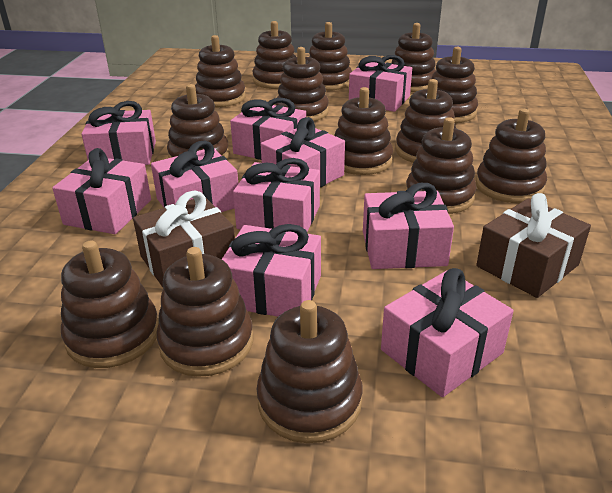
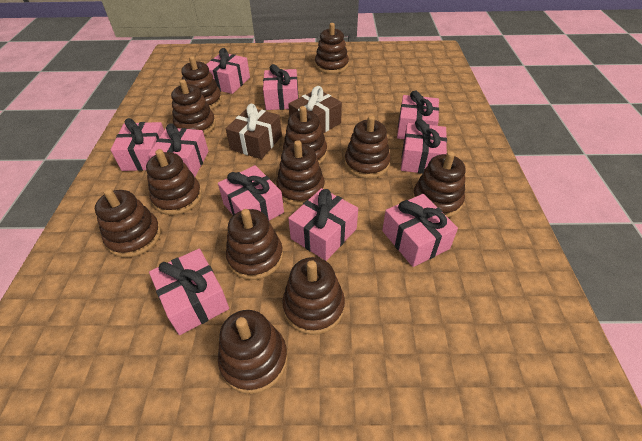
brown stacking toy: [61,241,159,368] [157,247,253,377] [167,84,229,159] [195,35,246,107] [252,21,296,89] [257,300,363,443] [276,47,329,121] [309,22,352,91] [334,87,393,175] [391,23,436,92] [395,79,456,163] [406,117,476,214] [432,47,478,123] [476,109,547,203] = 14 -> [95,189,161,258] [146,149,202,215] [171,79,216,135] [181,56,222,109] [218,310,288,394] [226,209,283,280] [276,140,325,206] [282,257,345,335] [283,106,327,164] [315,23,349,74] [345,115,391,178] [412,151,466,218] = 12

